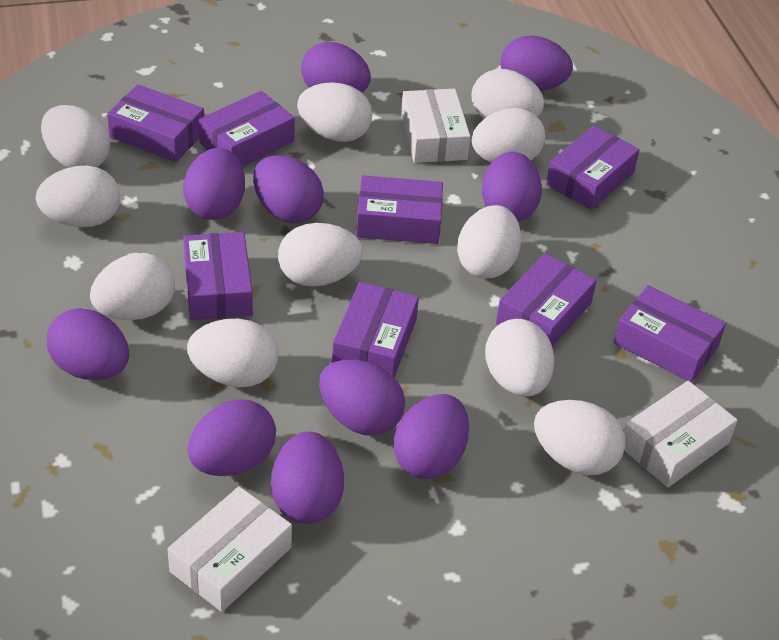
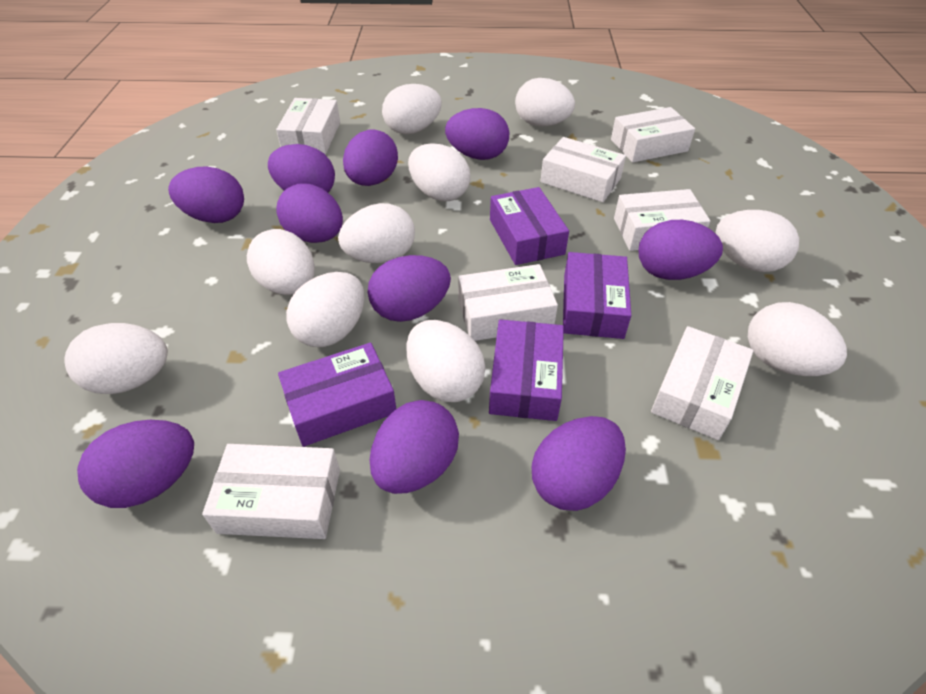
purple box: [107,84,204,162] [183,232,253,320] [199,91,295,167] [332,282,419,377] [356,175,443,244] [496,253,597,347] [546,125,640,210] [614,285,726,383] = 8 -> [278,343,396,447] [489,319,564,421] [490,187,569,265] [563,252,631,339] = 4
white box: [167,486,292,612] [401,89,470,163] [623,381,738,488] = 3 -> [202,444,340,539] [276,98,340,155] [458,264,558,341] [540,137,626,202] [611,107,695,163] [614,189,710,251] [651,326,754,440] = 7
white egg: [36,166,120,227] [41,105,110,168] [90,253,175,320] [187,319,278,387] [278,223,363,287] [297,82,372,142] [457,205,521,278] [471,69,544,119] [472,108,545,163] [485,319,554,396] [534,400,625,475] = 11 -> [65,323,168,394] [247,229,315,295] [286,272,364,347] [338,203,415,263] [382,84,442,134] [406,320,486,402] [408,144,471,201] [515,78,575,127] [716,210,799,272] [748,302,847,376] = 10

